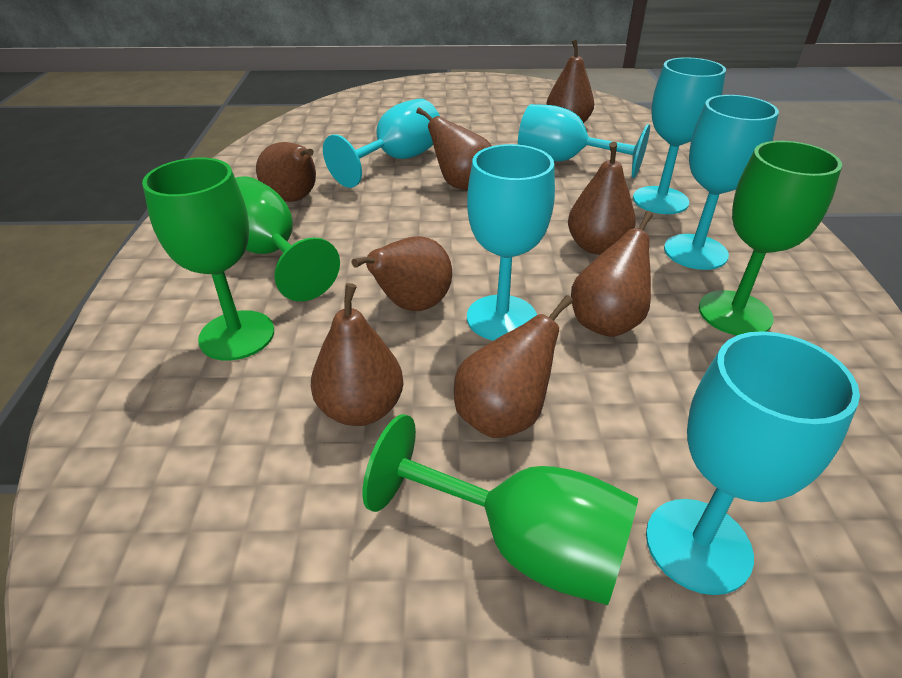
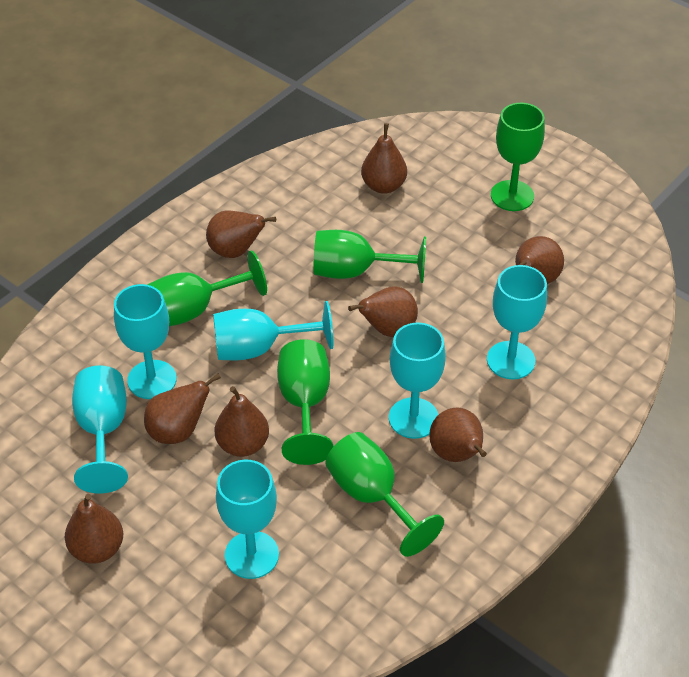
green goblet: [142,158,274,361] [235,176,340,301] [362,414,638,605] [699,141,842,335] = 4 -> [147,250,267,326] [277,339,334,465] [313,230,426,283] [326,432,444,557] [491,103,545,211] = 5

